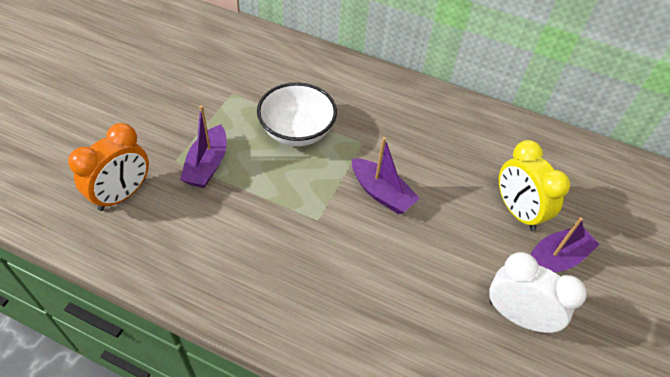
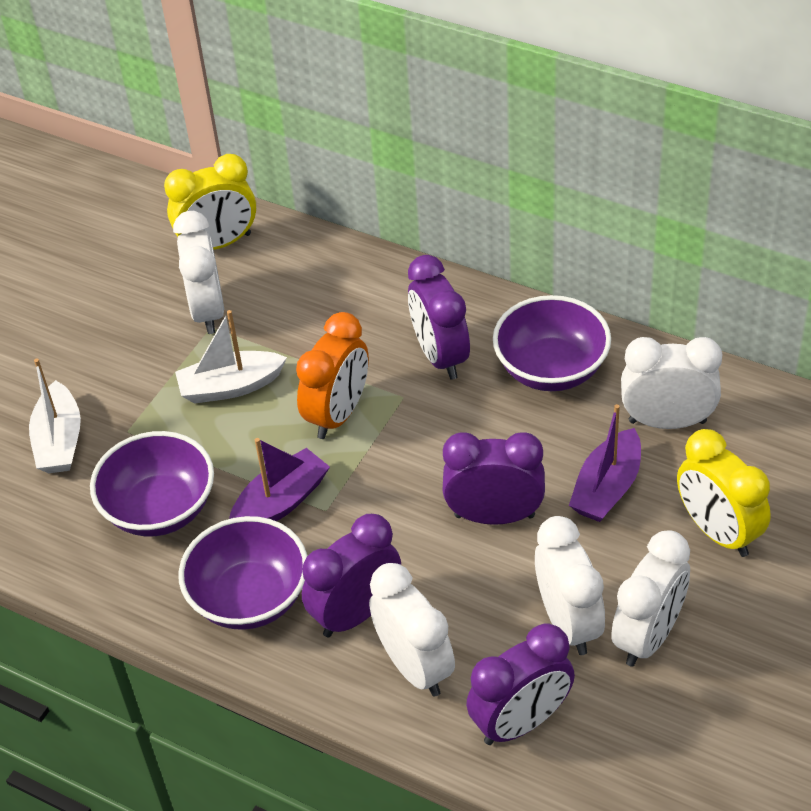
purple boat: [180,105,227,188] [352,137,420,214] [530,217,600,273] = 3 -> [230,438,330,521] [569,404,641,522] = 2
purple bowl: none = 0 -> [90,431,214,536] [178,516,308,630] [493,295,611,391] = 3
purple clock: none = 0 -> [302,514,401,638] [408,255,470,380] [443,432,545,525] [466,624,575,745] = 4
white boat: none = 0 -> [29,358,81,473] [175,310,287,404] = 2
white bowl: [257,82,337,146] = 1 -> none = 0
white clock: [489,252,587,333] = 1 -> [173,211,224,334] [369,563,455,697] [535,516,605,655] [611,530,690,667] [621,337,722,429] = 5
yellow clock: [499,140,570,231] = 1 -> [164,154,256,250] [677,429,771,557] = 2

